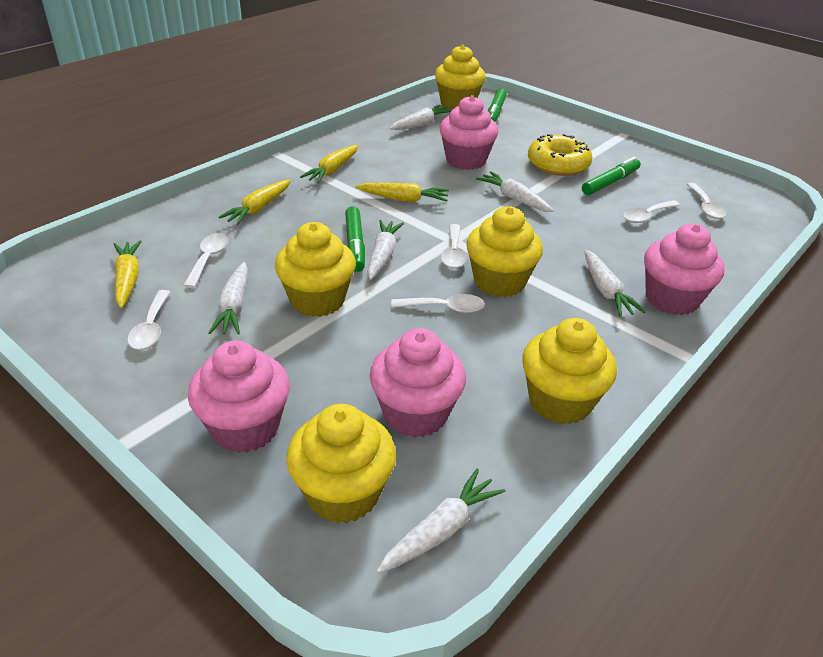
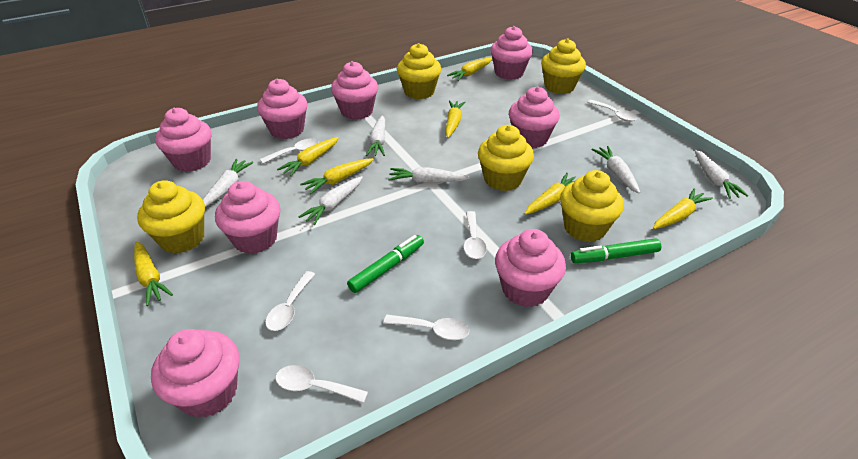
green marker: [345,206,365,272] [488,88,507,122] [582,157,641,195] = 3 -> [347,235,424,293] [571,238,661,263] = 2
pink cupcake: [188,340,290,453] [370,328,466,438] [440,95,498,170] [644,224,725,315] = 4 -> [151,329,239,418] [155,108,212,172] [215,181,280,254] [257,79,307,139] [331,61,378,120] [490,26,533,80] [495,229,566,307] [509,86,560,148] = 8
yellow carrot: [114,240,142,308] [219,180,290,225] [300,145,358,183] [355,183,449,202] = 4 -> [134,241,173,306] [277,137,339,177] [300,158,374,194] [445,100,465,138] [447,58,492,81] [524,173,576,215] [653,188,713,229] = 7
yellow donut: [528,134,592,176] = 1 -> none = 0

